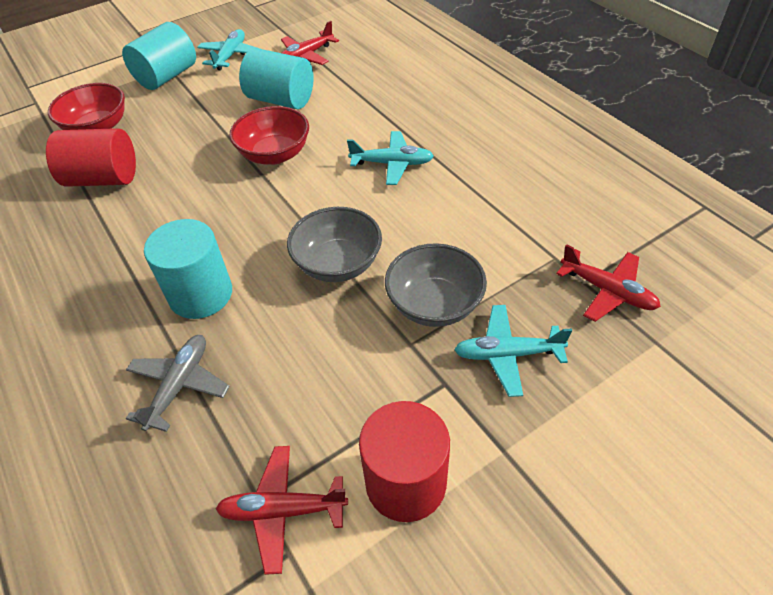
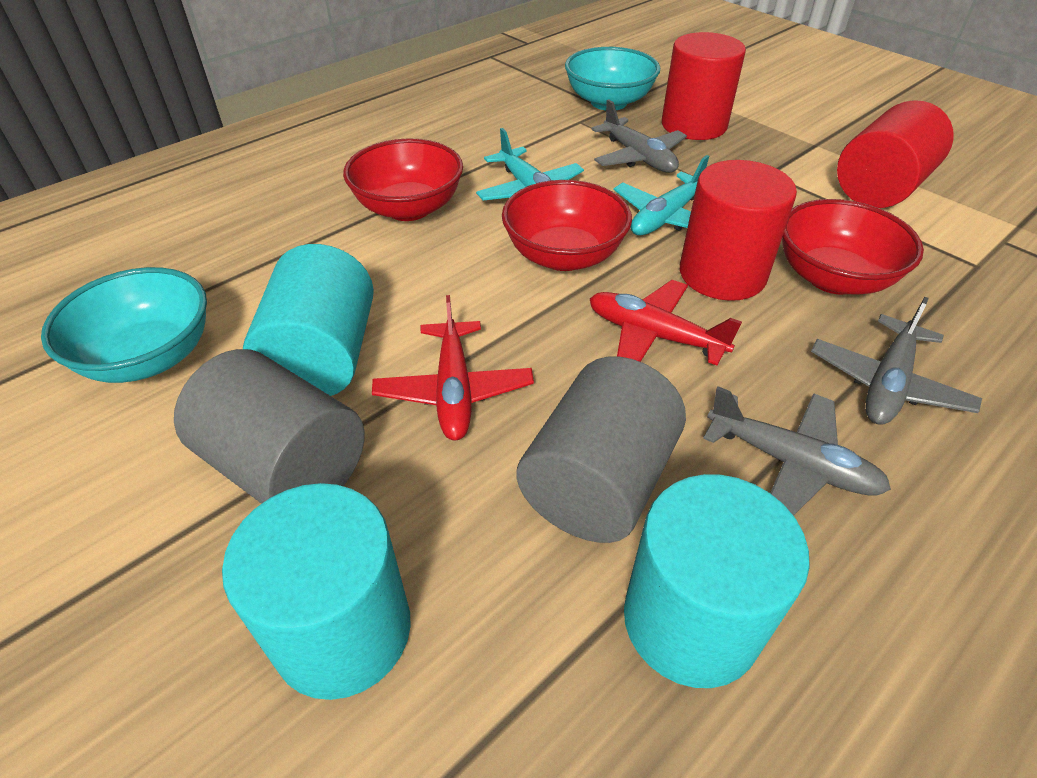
grey bowl: [287,207,382,282] [385,243,487,327] = 2 -> none = 0
grey cylinder: none = 0 -> [174,349,364,504] [517,356,686,543] = 2
grey plane: [126,335,230,432] = 1 -> [591,99,687,173] [703,386,891,516] [811,297,982,425] = 3
red bowl: [48,83,125,130] [229,106,309,165] = 2 -> [343,138,463,221] [502,180,632,271] [782,199,924,295] = 3
red cylinder: [46,128,136,187] [359,401,450,522] = 2 -> [662,32,746,140] [680,160,797,301] [837,100,954,208] = 3
red plane: [215,446,348,575] [281,21,339,65] [556,244,661,322] = 3 -> [372,295,534,441] [590,280,742,366] = 2
turquoise bowl: none = 0 -> [41,267,207,383] [565,47,660,110] = 2
turquoise plane: [197,29,260,70] [347,131,434,185] [454,305,572,397] = 3 -> [476,128,584,200] [613,155,709,236] = 2

